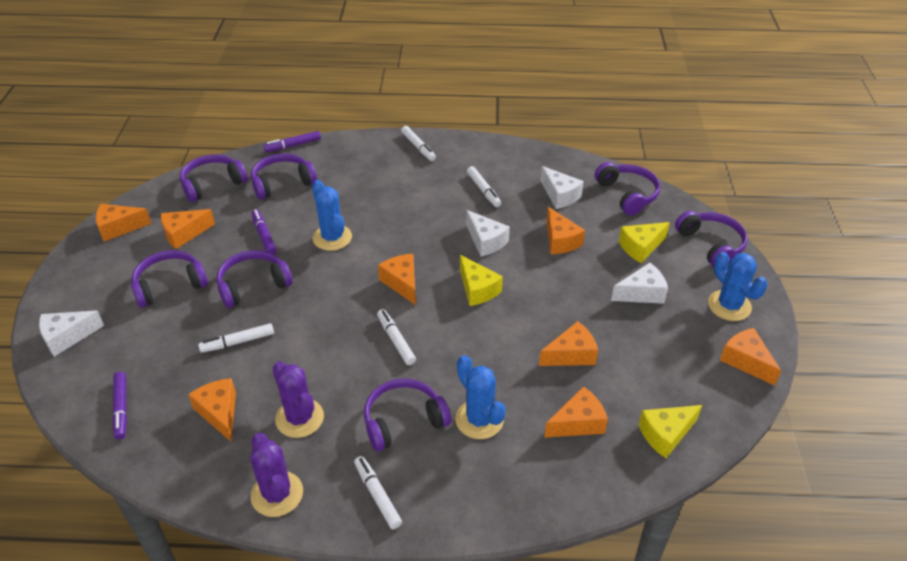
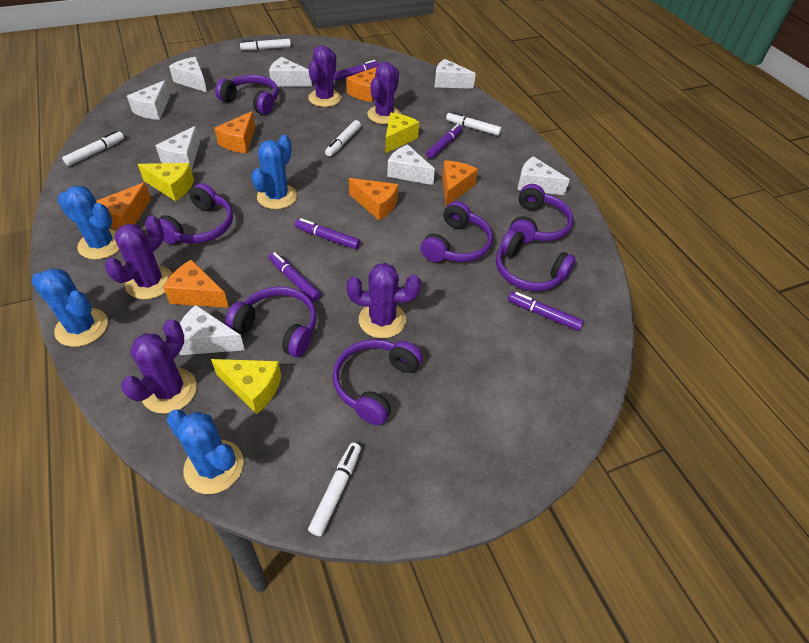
blue cactus: [312,180,352,251] [455,355,506,439] [708,252,768,321] = 3 -> [31,268,108,347] [57,185,119,260] [167,410,244,494] [251,135,297,209] = 4
orange cheese: [96,204,152,242] [161,209,215,249] [188,378,236,441] [378,254,416,305] [539,321,598,366] [544,386,608,438] [546,207,585,254] [720,328,781,386] = 8 -> [96,182,151,230] [164,259,229,308] [214,111,255,153] [347,67,376,102] [349,178,398,220] [442,160,478,207] = 6
purple cactus: [250,433,303,517] [273,361,324,438] = 2 -> [105,216,173,299] [121,319,197,414] [308,45,341,107] [346,263,421,338] [368,62,401,124] = 5
purple marker: [112,372,127,440] [251,209,277,255] [263,131,321,152] = 3 -> [269,252,321,301] [295,218,360,249] [333,60,379,81] [426,124,462,159] [508,292,584,331] = 5
white cheese: [39,311,104,357] [466,210,510,256] [540,166,584,209] [611,263,668,304] = 4 -> [127,80,170,120] [155,126,200,170] [169,57,207,92] [179,305,245,355] [269,57,312,87] [387,144,435,185] [435,59,476,89] [517,156,570,195] = 8

